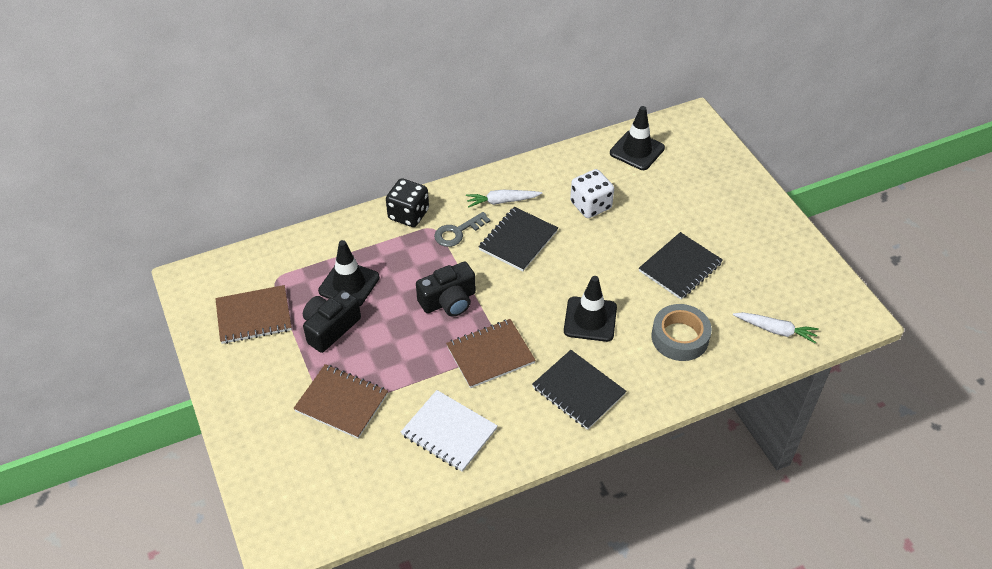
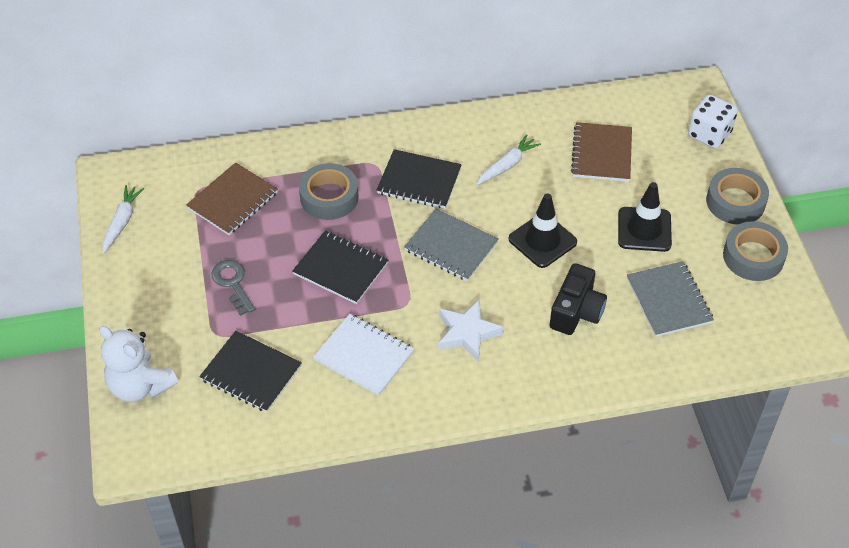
black camera: [303,290,361,353] [416,262,476,317] = 2 -> [550,263,607,335] = 1
black dice: [386,178,429,227] = 1 -> none = 0
black traffic cone: [318,240,380,307] [564,276,617,342] [610,106,665,170] = 3 -> [509,193,577,268] [618,182,672,252] = 2
brown notebook: [215,285,292,344] [293,364,388,439] [446,319,536,388] = 3 -> [186,162,278,235] [571,122,632,182] = 2
grey notebook: none = 0 -> [404,209,499,281] [627,261,714,337] = 2
grey tape: [651,304,712,361] = 1 -> [299,163,359,220] [706,168,769,225] [723,221,788,281] = 3
white star: none = 0 -> [438,300,504,362] = 1
white teddy bear: none = 0 -> [99,326,178,402] = 1

